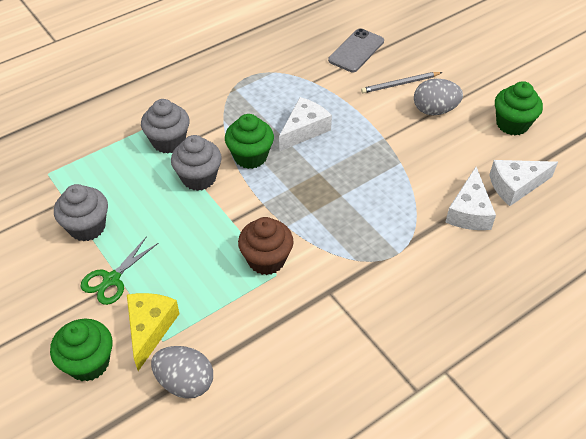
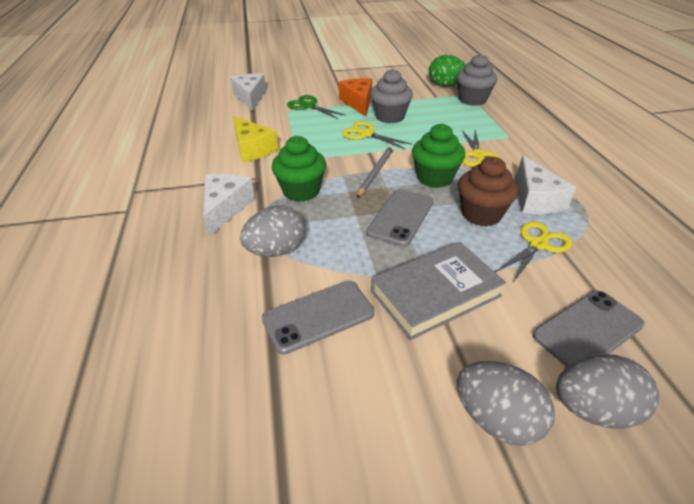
green cupcake: [50,319,112,382] [225,114,274,169] [495,81,543,136] = 3 -> [272,136,326,202] [412,123,465,188] = 2
green egg: none = 0 -> [429,55,466,86] = 1
grey book: none = 0 -> [371,242,506,340] = 1
grey cupcake: [54,184,108,241] [141,99,190,154] [171,135,222,191] = 3 -> [370,69,413,123] [456,54,497,106] = 2
grey egg: [151,346,213,399] [414,79,463,115] = 2 -> [240,206,305,257] [457,361,554,446] [556,354,659,429] = 3
grey phone: [328,28,384,72] = 1 -> [262,281,374,354] [367,189,433,247] [533,291,645,367] = 3
orange cheese: none = 0 -> [339,78,372,117] = 1
yellow scissors: none = 0 -> [342,121,412,149] [462,130,501,167] [495,221,572,282] = 3

